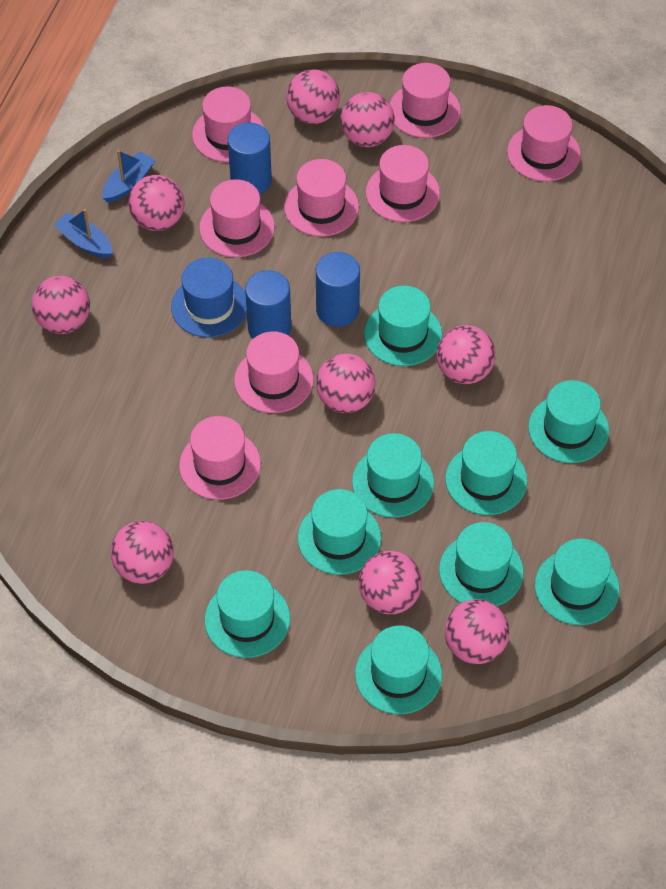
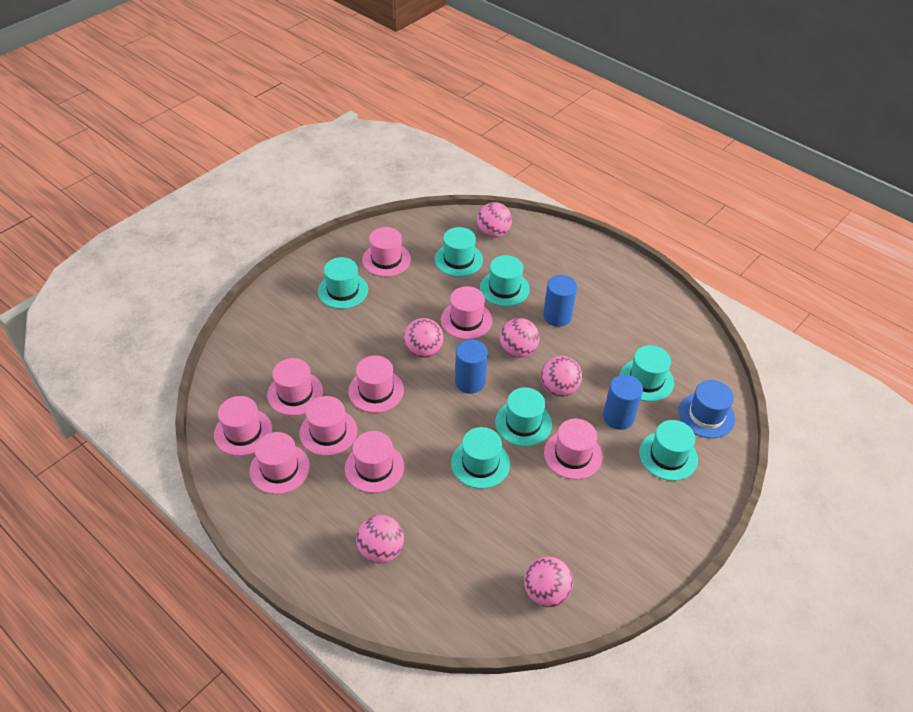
blue boat: [53,209,113,258] [102,150,156,203] = 2 -> none = 0
pink ball: [32,276,90,334] [111,521,174,584] [128,175,185,231] [286,69,340,124] [316,354,376,413] [340,92,395,147] [358,551,422,614] [437,325,496,384] [445,599,509,664] = 9 -> [356,515,404,563] [404,318,444,358] [477,202,512,238] [500,318,540,358] [524,556,574,607] [541,355,582,397] = 6
pink hat: [179,416,261,500] [192,87,264,162] [199,179,275,257] [234,331,314,413] [284,159,359,237] [366,145,440,222] [389,63,461,138] [507,105,581,181] = 8 -> [214,396,273,456] [250,432,310,494] [267,358,323,416] [299,396,357,456] [345,431,404,493] [348,355,404,413] [362,227,411,277] [441,286,492,339] [544,419,603,479] = 9
turquoise hat: [205,570,290,658] [298,489,381,575] [352,433,434,518] [355,625,442,714] [364,286,442,366] [439,522,524,606] [445,431,528,515] [528,380,609,463] [535,538,620,625] = 9 -> [318,257,368,309] [435,227,483,277] [451,427,510,489] [480,255,530,306] [495,387,552,446] [620,345,674,402] [639,420,698,481] = 7

